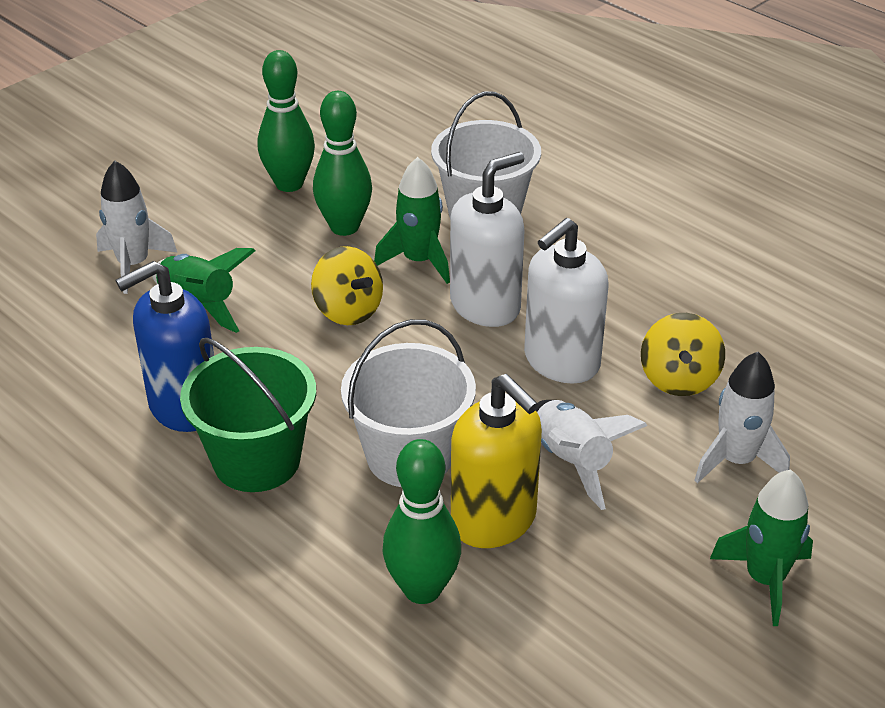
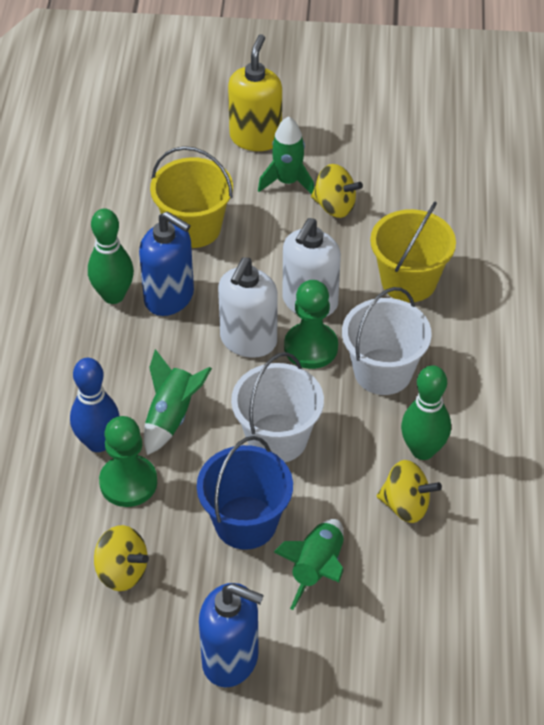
blue bowling pin: none = 0 -> [70,358,119,452] = 1
blue bucket: none = 0 -> [197,436,293,550] = 1
blue soap dispenser: [116,261,214,432] = 1 -> [139,211,194,316] [199,583,264,687] = 2
green bowling pin: [258,50,315,192] [313,91,372,236] [382,439,461,604] = 3 -> [88,208,134,304] [401,365,451,460] = 2
green bucket: [180,338,316,492] = 1 -> none = 0
green pawn: none = 0 -> [99,416,157,507] [284,280,338,369] = 2
white rocket: [96,161,178,294] [536,400,647,510] [694,352,790,483] = 3 -> none = 0
yellow bucket: none = 0 -> [150,146,233,248] [370,202,456,302] = 2
yellow spinning top: [311,246,383,325] [641,313,725,396] = 2 -> [94,525,149,591] [311,164,363,218] [377,460,442,523] = 3

